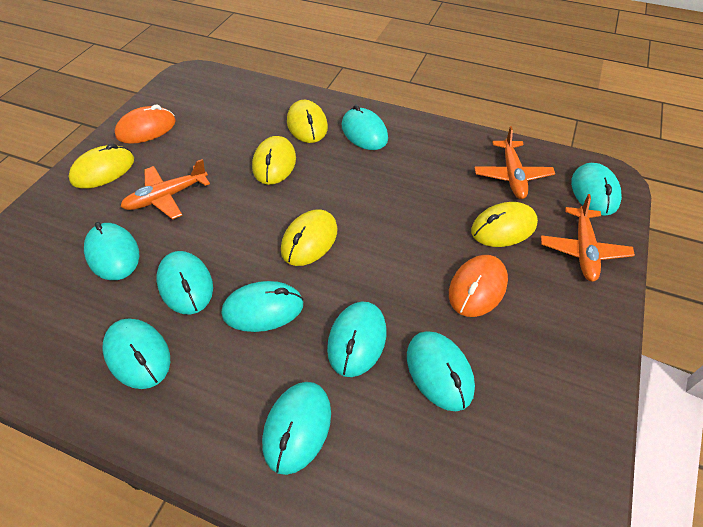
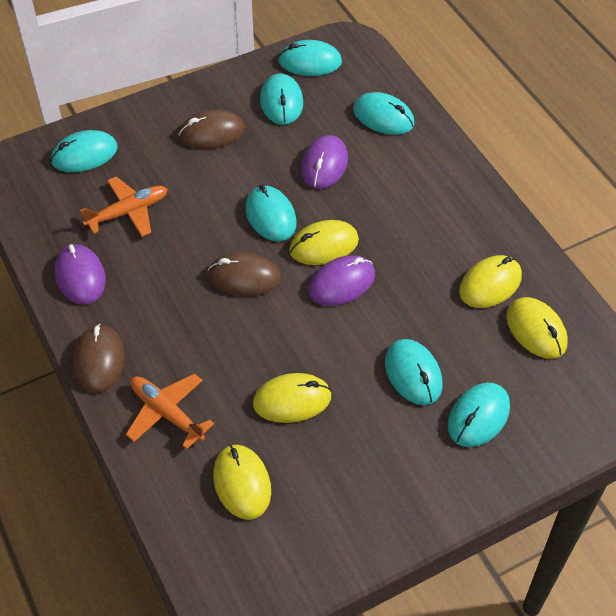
brown mouse: none = 0 -> [73,324,125,393] [178,109,245,149] [207,252,281,296] = 3
orange mouse: [114,105,176,144] [449,255,508,317] = 2 -> none = 0
orange plane: [120,159,210,219] [474,126,555,199] [541,194,635,282] = 3 -> [80,177,168,237] [126,373,214,449] = 2
purple mouse: none = 0 -> [55,244,106,304] [301,135,348,189] [308,255,375,306] = 3
turquoise mouse: [84,222,139,280] [102,318,170,389] [157,251,213,315] [222,281,304,332] [262,382,331,475] [327,302,386,377] [342,105,388,150] [407,331,475,411] [571,163,622,216] = 9 -> [51,130,118,172] [245,185,297,241] [260,73,303,125] [278,40,342,76] [353,92,415,135] [385,339,442,405] [448,383,510,447] = 7

